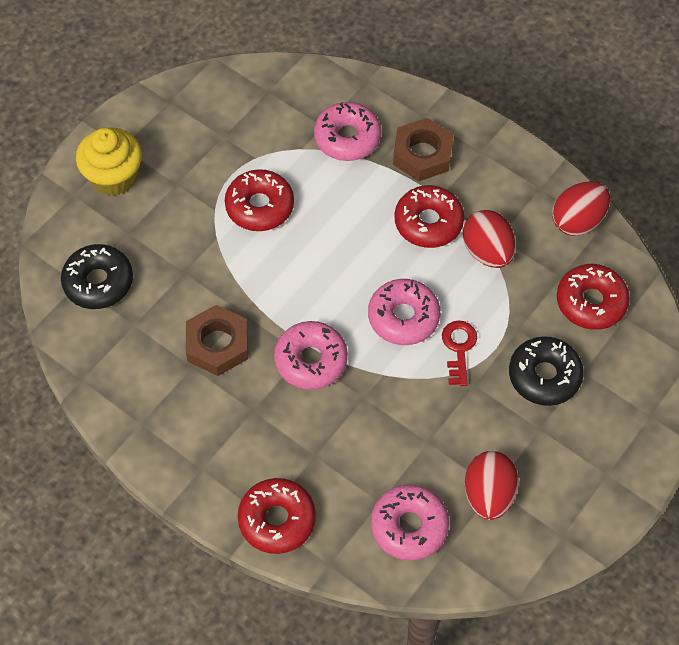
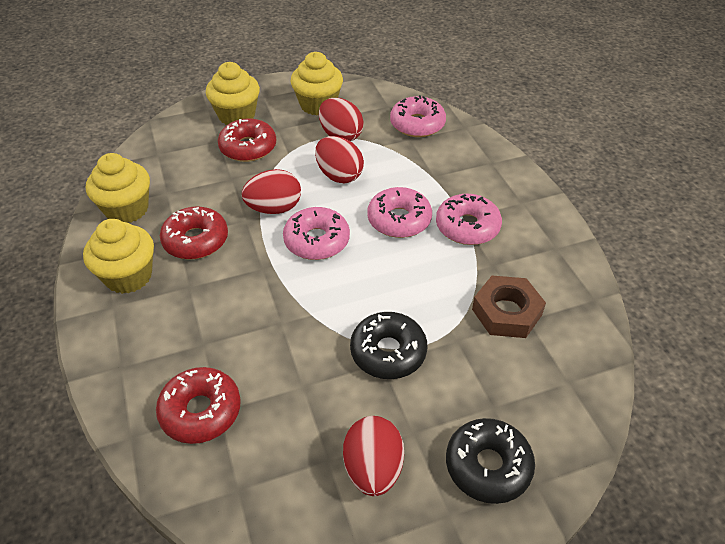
brown nut: [186,305,248,376] [393,118,453,181] = 2 -> [472,275,546,338] = 1
red donut: [225,169,294,231] [238,478,316,554] [394,185,464,248] [557,264,630,330] = 4 -> [156,367,241,444] [160,206,228,260] [218,119,276,162] = 3
red egg: [463,210,516,268] [465,451,519,520] [552,181,610,236] = 3 -> [242,169,301,214] [315,136,364,183] [319,98,364,141] [343,416,404,496] = 4
red key: [442,320,477,386] = 1 -> none = 0
yellow cupcake: [76,128,142,196] = 1 -> [83,219,154,294] [86,153,150,223] [206,62,260,125] [290,52,343,115] = 4

